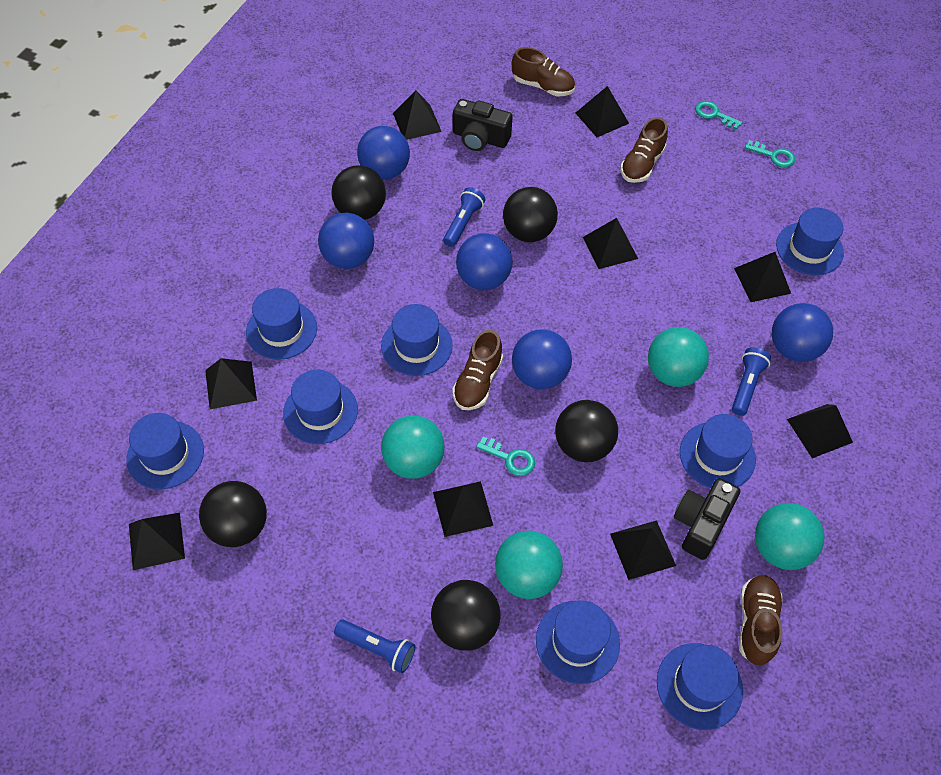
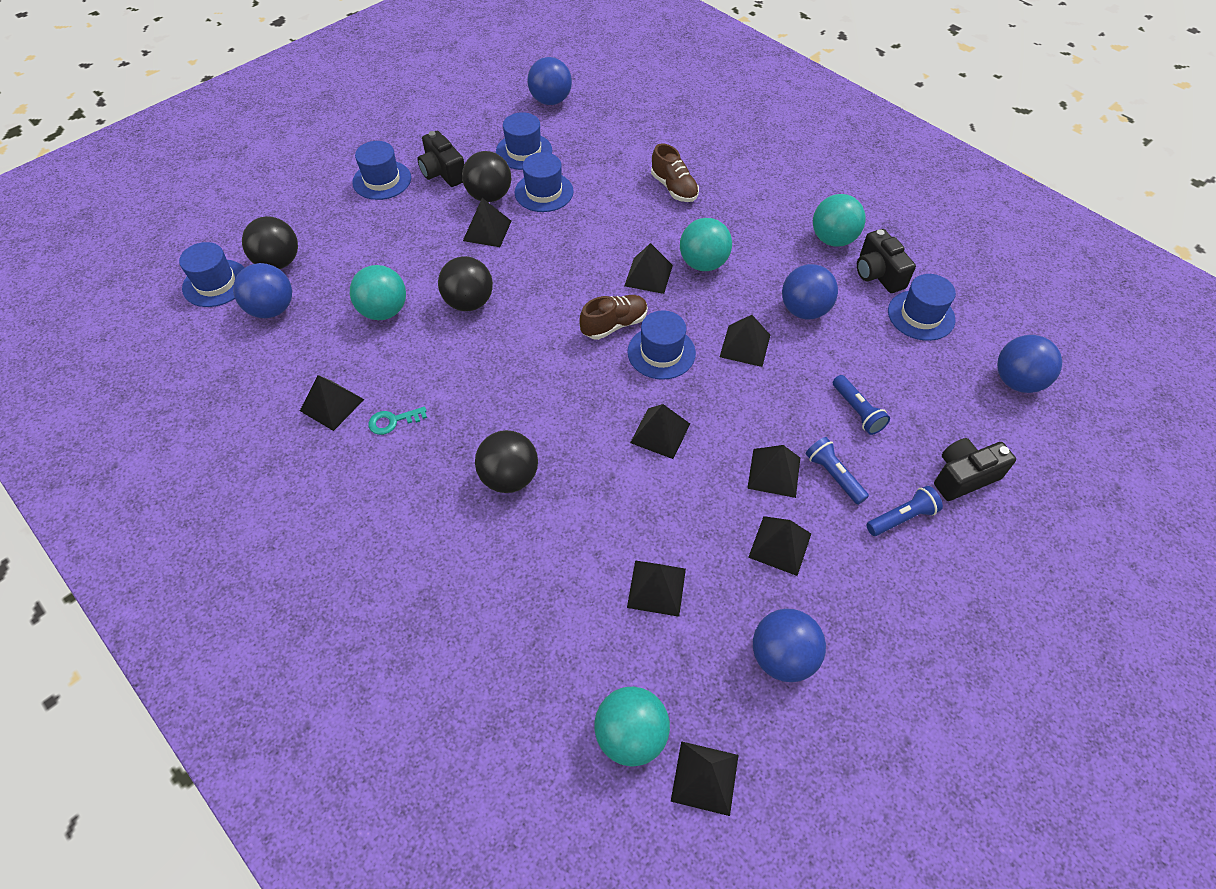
black ball: [199,481,267,547] [331,165,386,220] [431,580,501,651] [503,187,558,242] [555,400,618,462] = 5 -> [242,217,298,269] [438,256,493,311] [462,151,511,202] [475,430,538,493] = 4
black camera: [453,99,513,151] [674,478,740,560] = 2 -> [417,131,465,187] [857,229,916,293] [934,438,1016,501] = 3
blue hat: [126,413,204,489] [246,288,317,360] [283,370,358,444] [381,304,453,376] [536,600,620,684] [657,643,743,730] [680,414,756,488] [776,208,844,275] = 8 -> [179,242,245,307] [352,141,411,200] [496,112,552,170] [515,152,574,212] [627,310,696,380] [888,274,956,341] = 6
brown shoe: [452,330,503,410] [512,47,575,96] [620,117,668,183] [739,575,783,666] = 4 -> [579,295,648,340] [651,143,699,202] = 2
turquoise key: [476,437,535,476] [695,101,743,130] [745,140,795,167] = 3 -> [368,406,427,435] = 1

